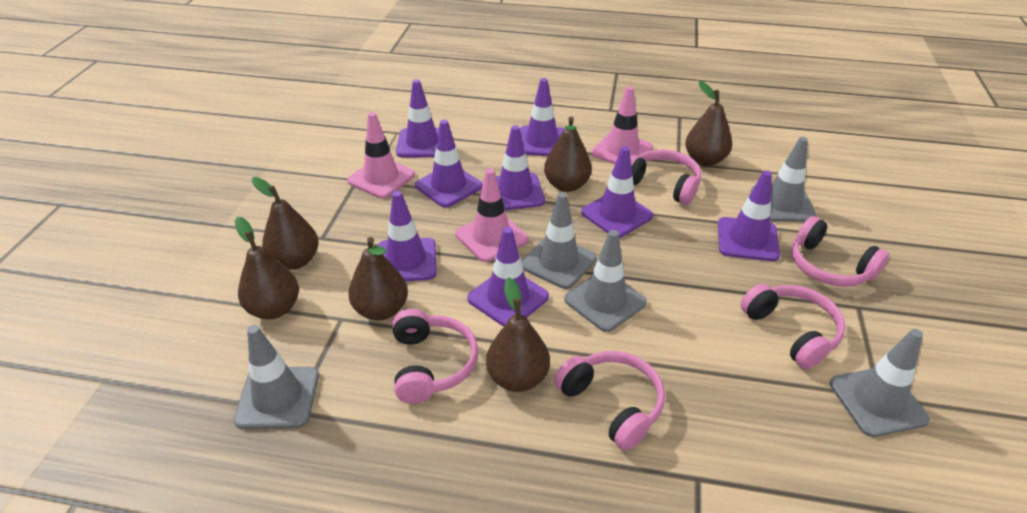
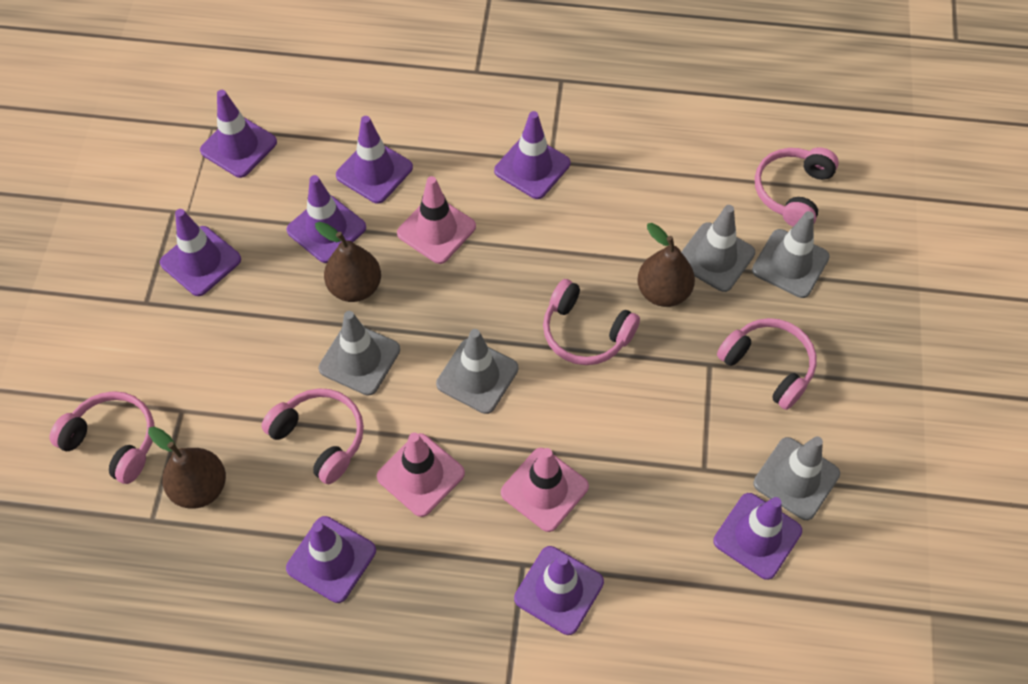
brown pear: [235,217,299,319] [251,177,318,270] [349,237,408,321] [486,278,550,392] [544,116,592,192] [685,81,732,166] = 6 -> [148,427,226,509] [315,222,381,302] [637,223,695,307] = 3

